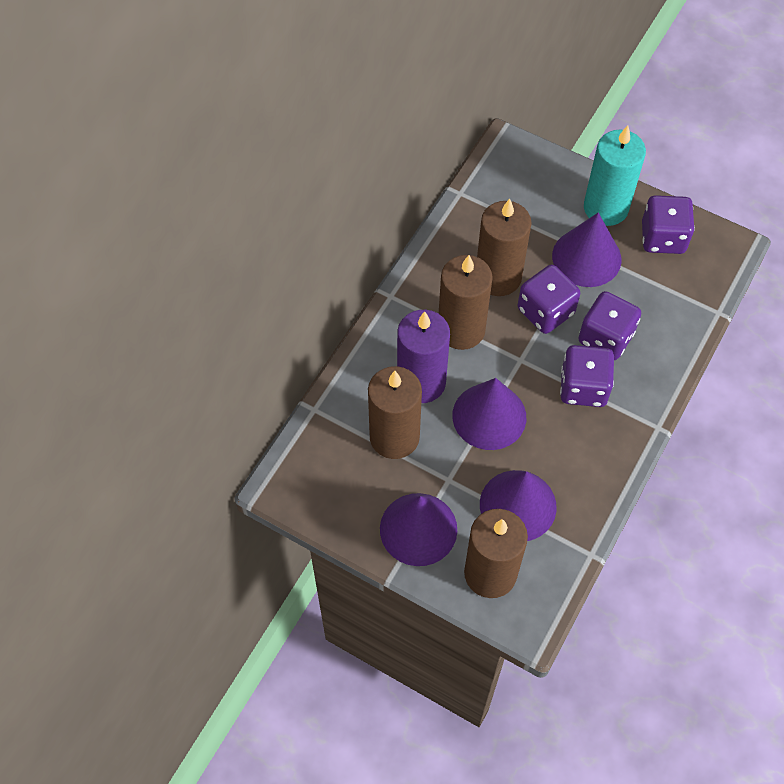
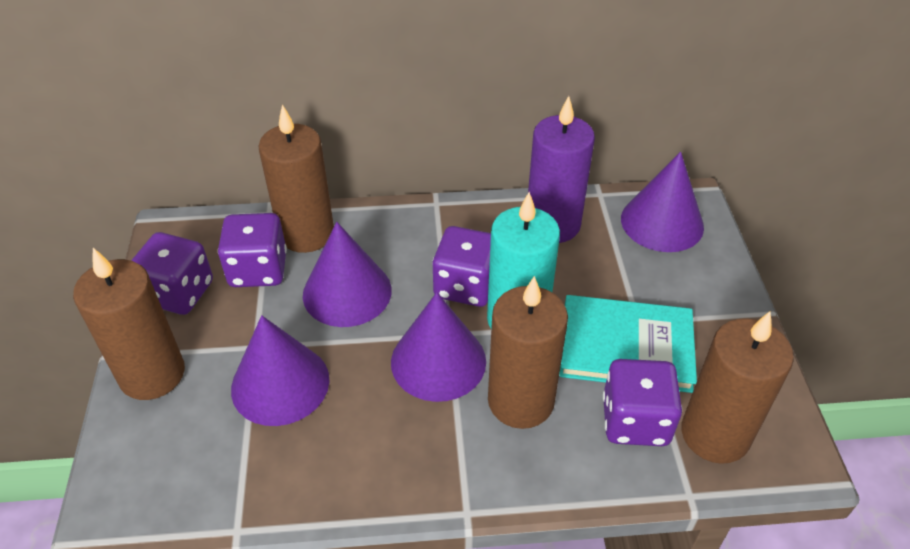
turquoise book: none = 0 -> [559,295,697,393] = 1

